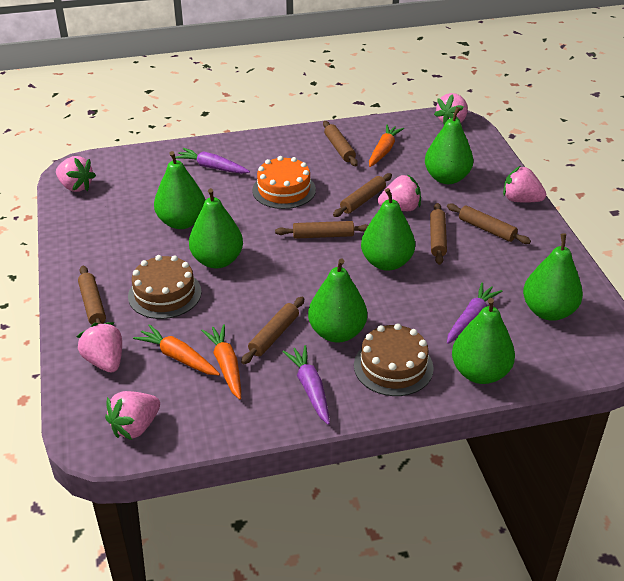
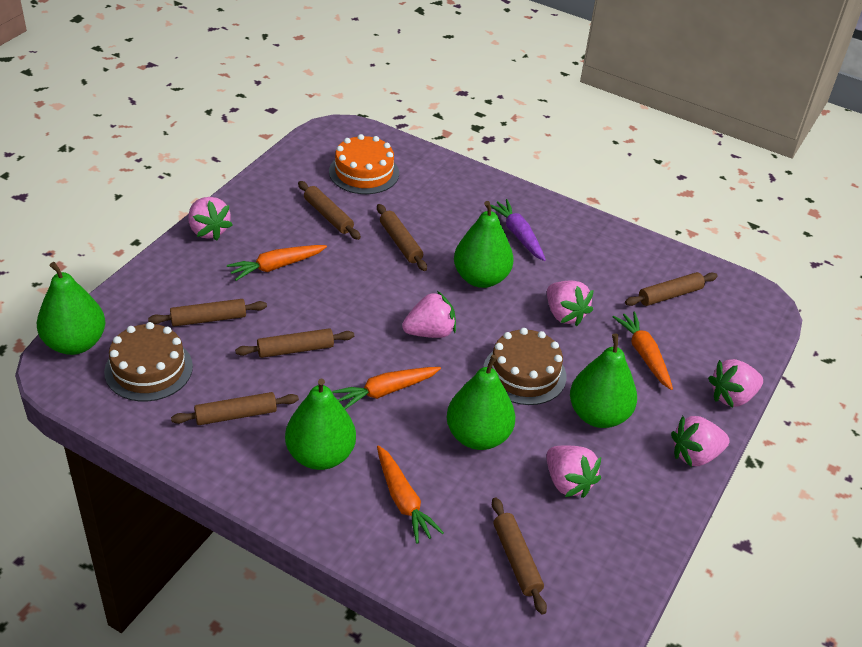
green pear: [154,151,205,229] [189,188,243,269] [308,258,367,343] [361,188,415,271] [425,107,473,184] [452,298,515,384] [523,233,583,321] = 7 -> [37,262,105,355] [285,379,356,470] [447,355,515,450] [454,201,514,288] [570,334,637,428] = 5
orange carrot: [133,324,220,375] [201,324,241,400] [369,124,404,167] = 3 -> [227,245,327,281] [332,367,441,409] [377,445,444,544] [613,312,673,390] = 4
purple carrot: [175,148,250,174] [282,345,330,425] [447,283,503,344] = 3 -> [490,199,546,261] = 1

